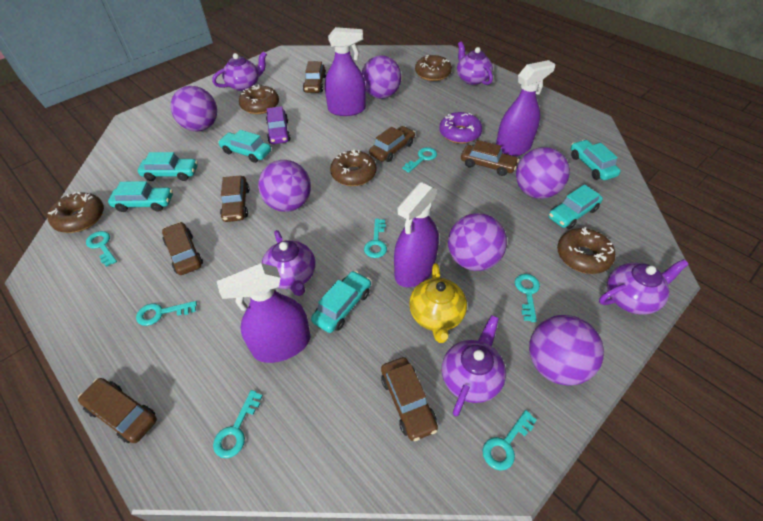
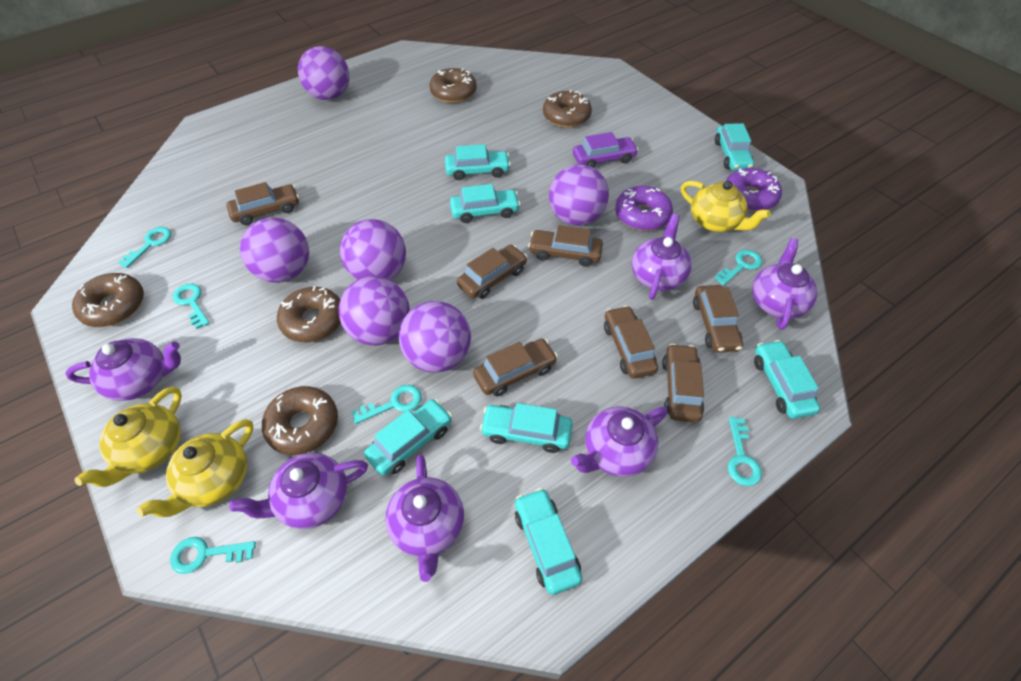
purple donut: [439,112,482,144] = 1 -> [615,186,673,231] [726,168,782,211] = 2
purple spray bottle: [217,263,311,363] [325,27,366,116] [394,182,439,287] [496,60,555,156] = 4 -> none = 0
purple teapot: [212,51,267,91] [262,230,316,296] [442,315,506,416] [457,41,493,85] [599,259,689,315] = 5 -> [65,338,181,401] [230,453,368,529] [385,455,464,582] [571,407,668,477] [632,214,692,300] [752,238,818,330] = 6
turquoise car: [108,181,173,212] [138,152,198,181] [218,130,271,163] [311,271,371,333] [548,184,603,229] [571,140,621,180] = 6 -> [364,399,452,476] [445,144,511,180] [450,184,520,223] [480,403,573,453] [515,488,582,595] [715,123,754,171] [754,340,820,419] = 7
turquoise key: [86,231,117,267] [136,301,197,326] [213,390,263,458] [364,219,387,258] [402,147,437,173] [483,410,537,471] [515,274,540,322] = 7 -> [118,227,171,268] [170,537,256,574] [173,283,209,329] [352,385,422,424] [714,250,762,286] [728,417,762,486] = 6
yellow teapot: [409,263,467,343] = 1 -> [74,386,182,487] [137,419,254,517] [681,181,771,232] = 3

